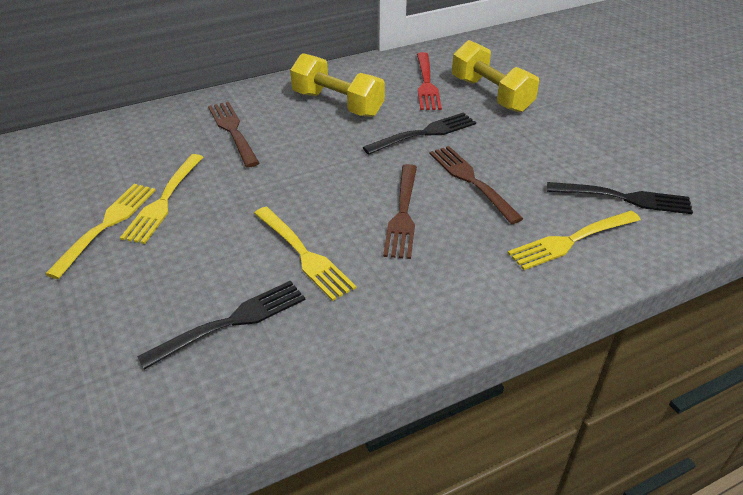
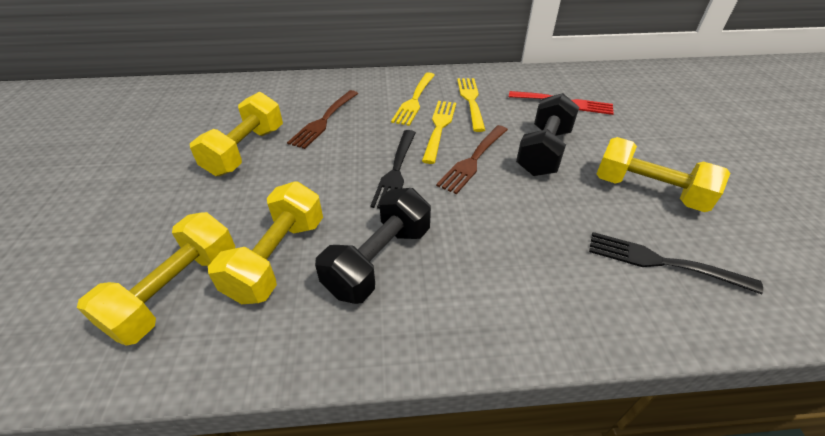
black dumbbell: none = 0 -> [315,188,431,304] [516,93,579,176] = 2
black fork: [137,280,305,370] [363,112,476,155] [547,182,693,214] = 3 -> [370,130,416,209] [589,232,763,294] = 2
brown fork: [208,102,259,167] [383,164,417,259] [429,146,523,224] = 3 -> [287,90,358,149] [436,125,508,194] = 2
yellow dumbbell: [290,53,385,117] [452,40,539,113] = 2 -> [77,212,235,346] [190,92,283,176] [208,182,323,304] [597,137,730,212] = 4
yellow fork: [45,184,156,279] [120,154,204,244] [254,207,356,301] [508,211,641,270] = 4 -> [391,72,435,126] [422,101,456,164] [457,78,485,132] = 3

